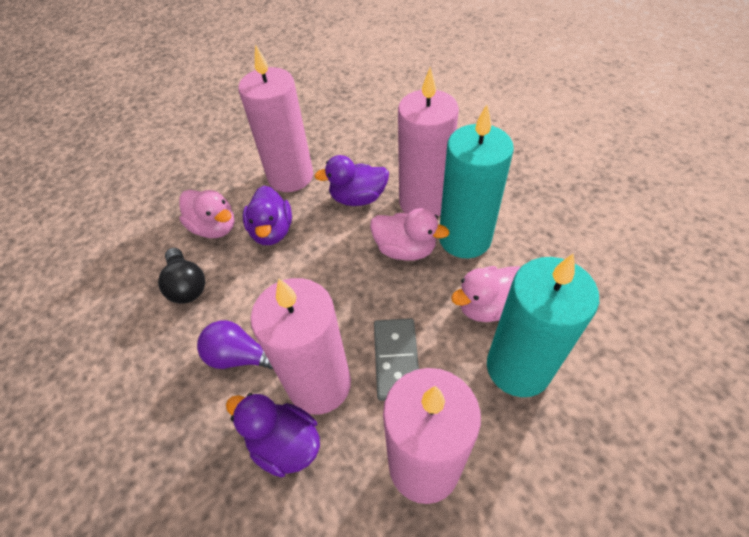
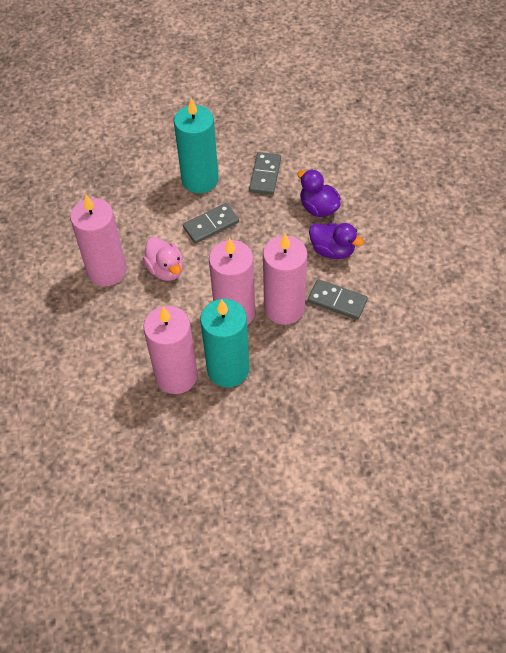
black light bulb: [158,248,205,304] = 1 -> none = 0
grey domino: [374,318,419,401] = 1 -> [183,203,239,244] [249,152,281,195] [308,279,368,320] = 3
pink duck: [179,190,235,238] [370,208,449,261] [451,266,521,322] = 3 -> [143,237,183,281] = 1
purple duck: [226,393,320,477] [243,185,292,245] [314,155,389,206] = 3 -> [297,169,341,217] [309,223,364,259] = 2
purple light bulb: [197,320,274,370] = 1 -> none = 0

